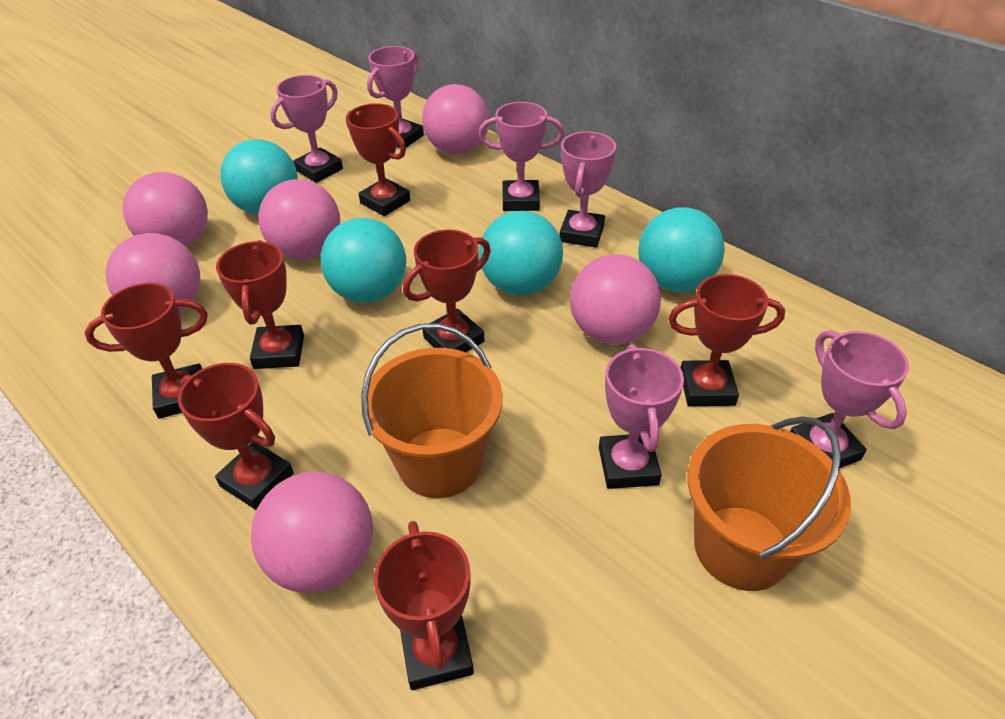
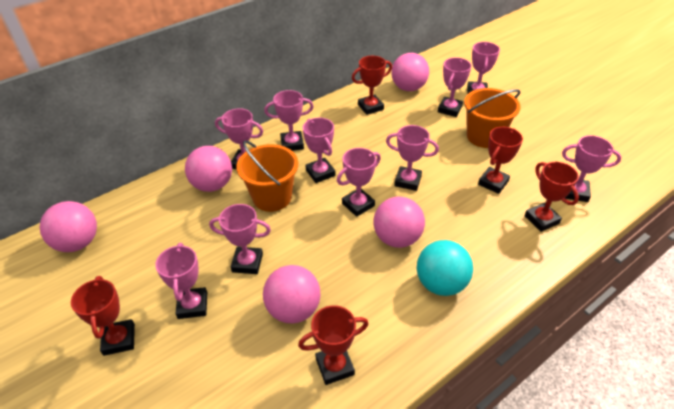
pink ball: [106,233,200,313] [123,172,208,247] [251,471,373,593] [258,179,340,260] [422,84,489,154] [570,255,661,345] = 6 -> [39,201,97,252] [185,146,232,192] [263,265,321,324] [374,197,425,248] [391,53,429,91] = 5
pink trophy: [270,75,343,183] [367,46,424,148] [478,102,564,211] [560,131,616,248] [599,344,684,489] [790,330,909,468] = 6 -> [155,243,207,319] [209,204,271,274] [215,108,263,169] [264,90,314,151] [303,118,335,183] [337,148,381,217] [386,125,439,191] [438,57,472,117] [467,42,500,94] [562,135,621,202] = 10
red trophy: [85,283,208,418] [178,363,294,510] [216,240,304,369] [346,103,410,216] [374,521,474,690] [403,229,491,352] [668,274,785,406] = 7 -> [71,276,135,356] [298,305,369,385] [352,56,392,115] [478,127,523,194] [524,162,579,232] = 5
turquoise ball: [220,139,298,215] [321,218,406,303] [479,211,563,295] [638,207,725,292] = 4 -> [417,240,473,296] = 1

